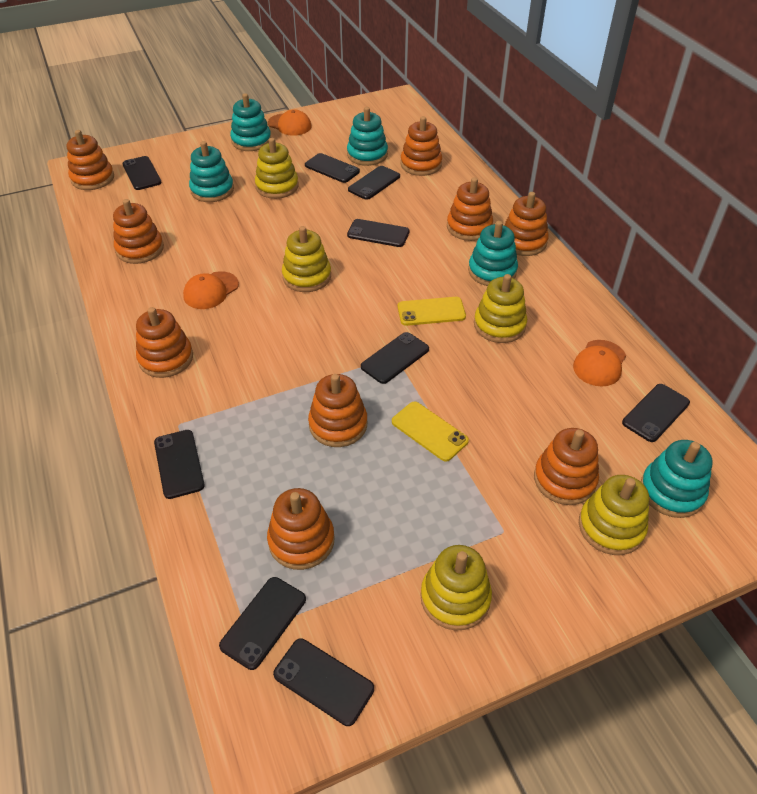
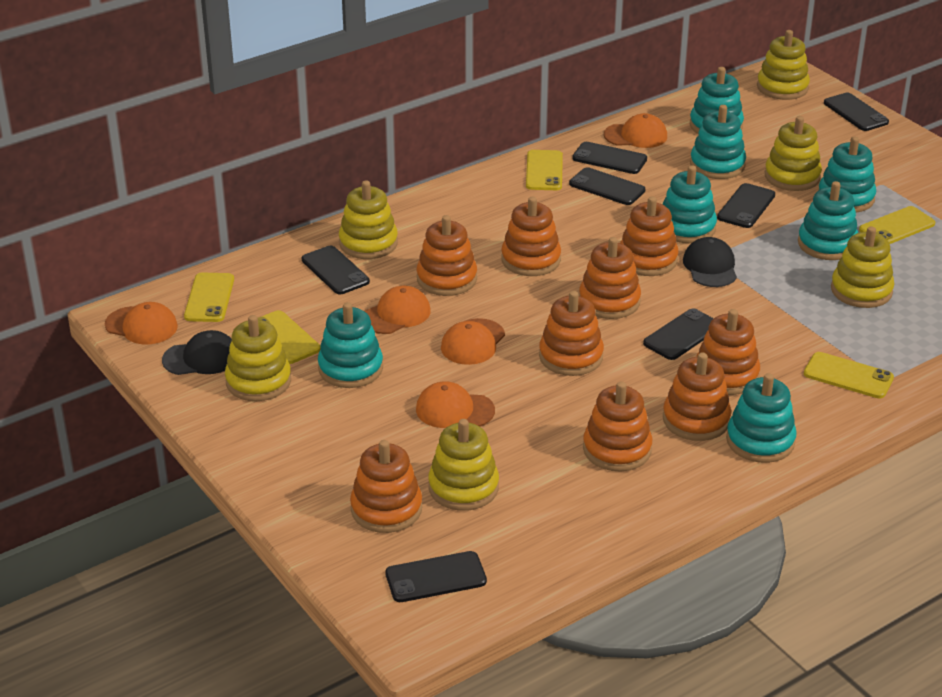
black cap: none = 0 -> [162,330,232,375] [683,237,737,287] = 2
black phone: [122,156,162,190] [154,430,205,499] [219,577,306,670] [273,638,374,726] [305,153,360,183] [347,219,410,247] [348,166,400,200] [361,332,429,384] [622,384,690,442] = 9 -> [302,246,370,294] [385,551,487,602] [569,167,645,205] [572,142,647,174] [643,308,714,360] [717,183,775,228] [824,93,889,131] = 7
orange cap: [183,271,239,309] [268,109,311,136] [573,340,626,386] = 3 -> [105,302,178,344] [365,286,431,334] [416,382,495,428] [441,318,505,365] [604,113,667,148] = 5
turquoise stacking toy: [189,141,234,202] [230,93,271,151] [347,107,388,166] [468,221,518,286] [641,440,712,518] = 5 -> [318,302,383,388] [663,165,717,243] [690,67,744,134] [690,105,746,179] [726,373,796,463] [798,181,858,260] [818,137,876,213] = 7
yellow phone: [392,401,469,462] [398,297,466,326] = 2 -> [184,272,234,322] [258,310,321,364] [526,150,563,190] [804,352,894,399] [859,206,935,244] = 5
yellow stacking toy: [255,138,299,199] [282,226,331,292] [421,545,492,631] [474,274,527,343] [579,475,649,555] = 5 -> [225,315,291,401] [339,180,398,259] [428,419,499,511] [757,30,810,100] [765,116,822,191] [831,226,894,308] = 6

